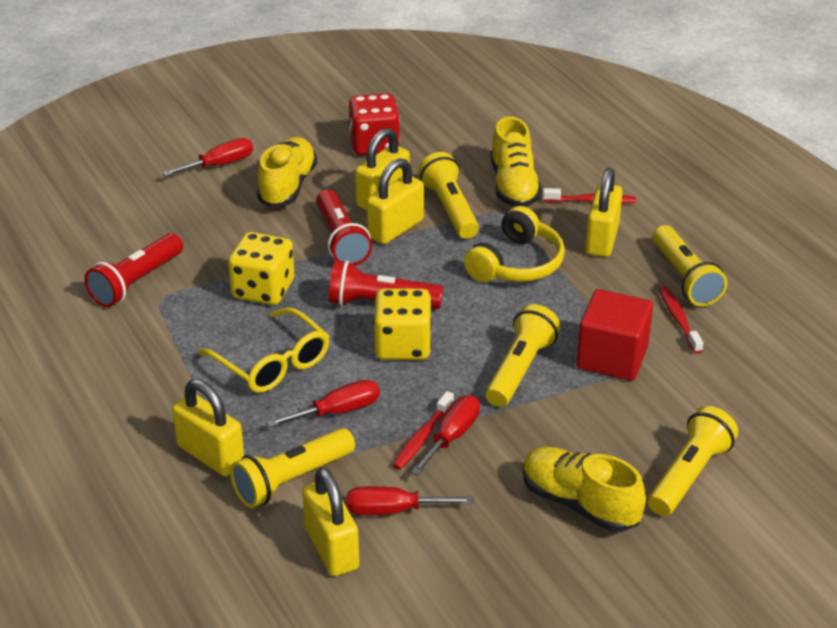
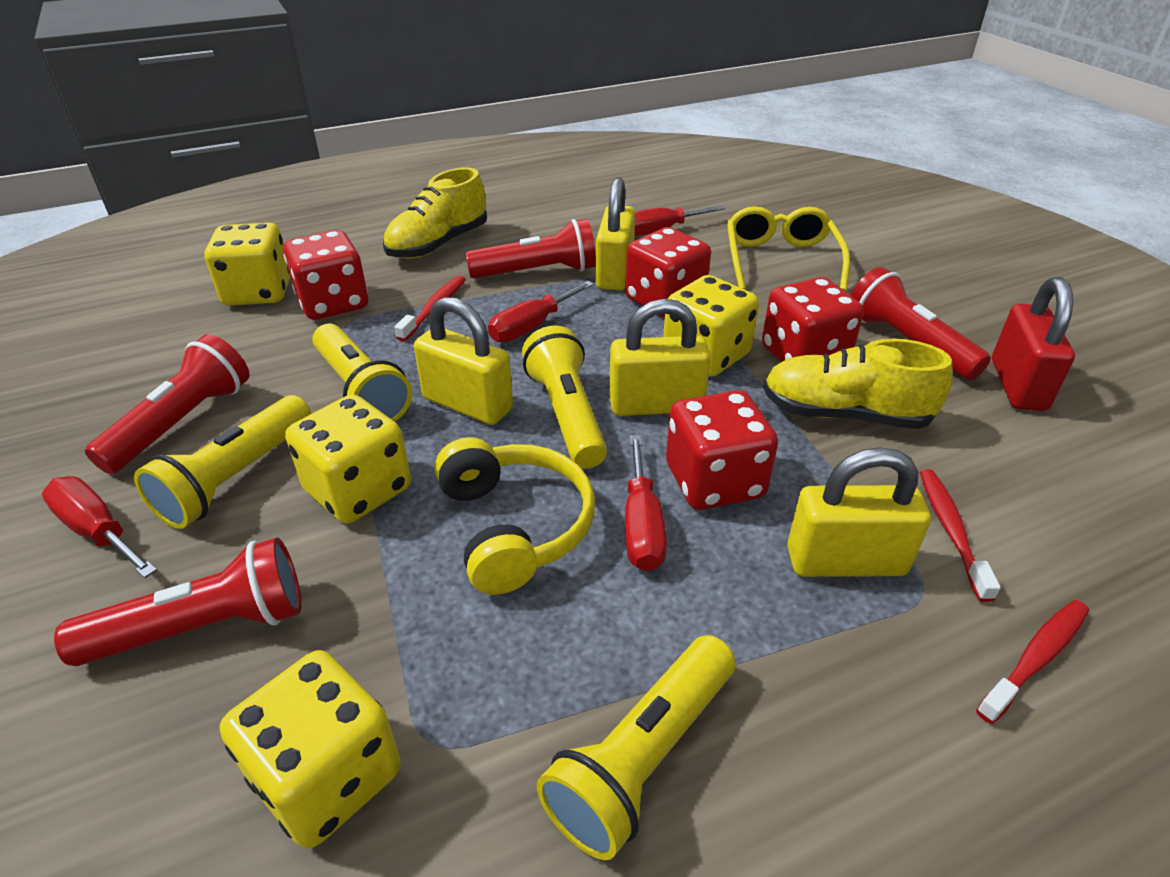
red cube: [577,289,653,381] = 1 -> none = 0
red dice: [349,93,400,155] = 1 -> [283,230,368,320] [625,227,711,317] [666,390,778,510] [762,277,864,362] = 4
red flashlight: [85,233,183,307] [316,190,372,266] [328,260,443,309] = 3 -> [54,537,301,666] [85,334,250,474] [465,219,596,279] [850,267,991,380] = 4
red padlock: none = 0 -> [992,277,1075,411] = 1
yellow dice: [228,232,294,305] [373,288,432,360] = 2 -> [204,223,290,306] [220,650,401,848] [285,394,411,524] [663,275,759,376] = 4
yellow flashlight: [230,428,355,508] [418,152,479,239] [485,304,561,407] [648,406,738,516] [653,225,727,306] = 5 -> [134,395,311,529] [312,324,412,422] [522,325,607,469] [537,635,735,860] = 4
yellow padlock: [172,379,244,476] [302,467,359,576] [355,128,410,210] [367,158,424,244] [586,168,623,257] = 5 -> [414,297,513,425] [596,177,635,291] [609,299,711,416] [787,447,931,577] = 4
yellow shoe: [257,137,317,207] [490,117,542,207] [523,447,646,532] = 3 -> [383,168,487,259] [763,338,953,429] = 2

